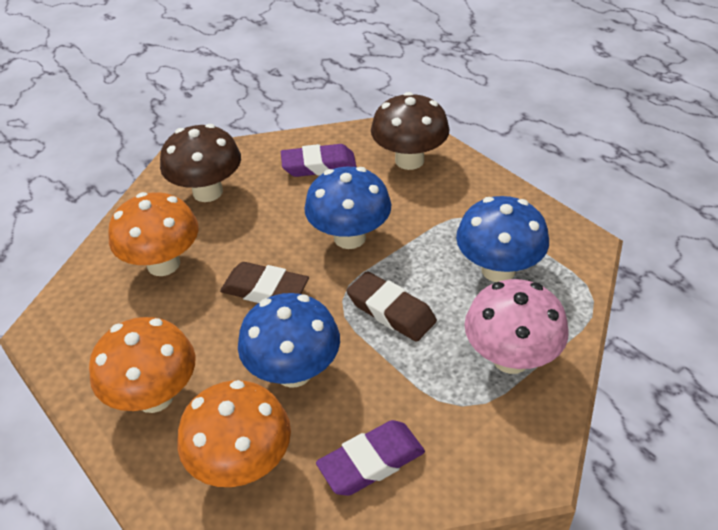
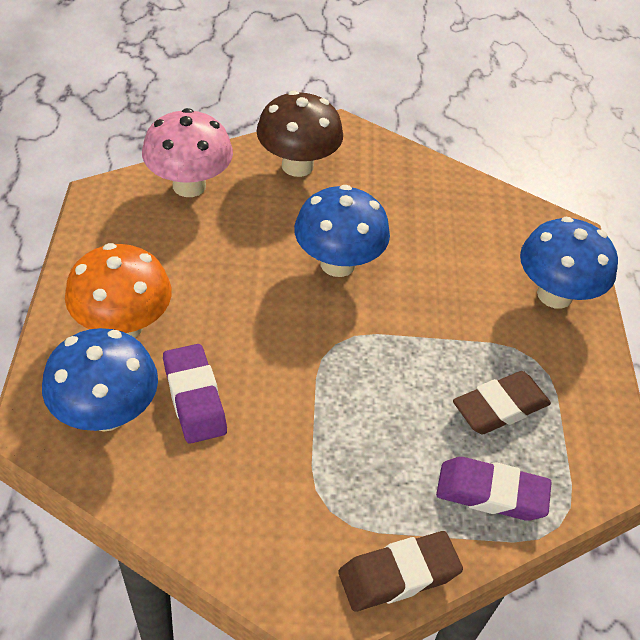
brown mushroom: [160,124,241,202] [371,92,449,170] = 2 -> [256,91,343,177] = 1
orange mushroom: [89,317,195,413] [108,192,199,276] [178,380,291,487] = 3 -> [65,243,172,338] = 1

